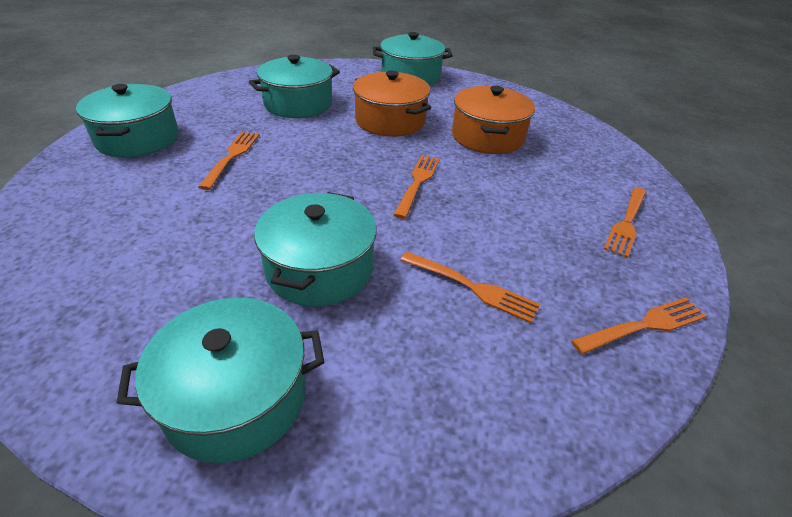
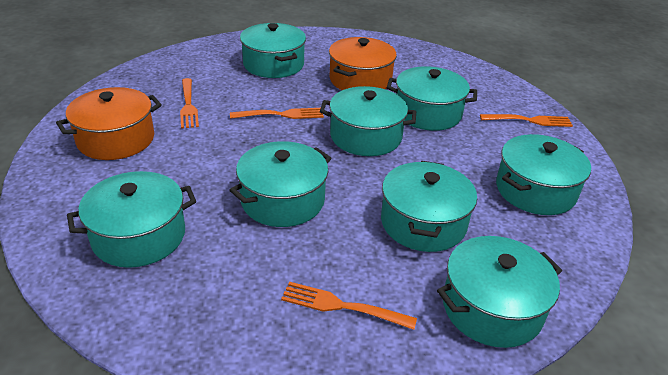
orange fork: [199,132,260,190] [394,155,440,219] [400,252,540,323] [572,297,707,355] [604,187,646,258] = 5 -> [180,78,199,128] [230,108,324,119] [281,282,417,330] [480,114,573,127] = 4
turquoise pot: [76,84,179,158] [117,298,324,463] [249,55,340,118] [254,192,377,306] [373,32,453,86] = 5 -> [67,171,196,268] [229,141,331,227] [240,23,306,78] [320,86,416,156] [381,161,477,252] [387,66,477,131] [437,236,562,348] [496,134,591,215] = 8

